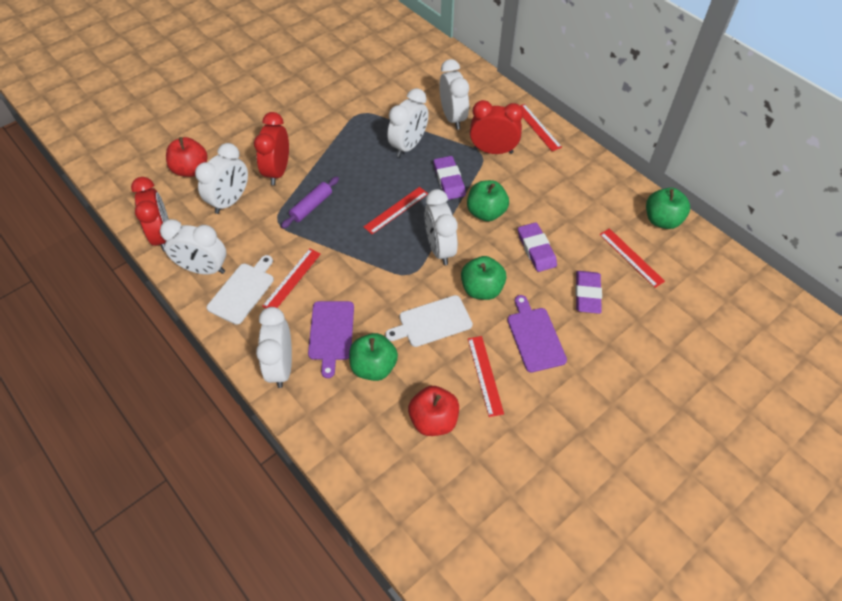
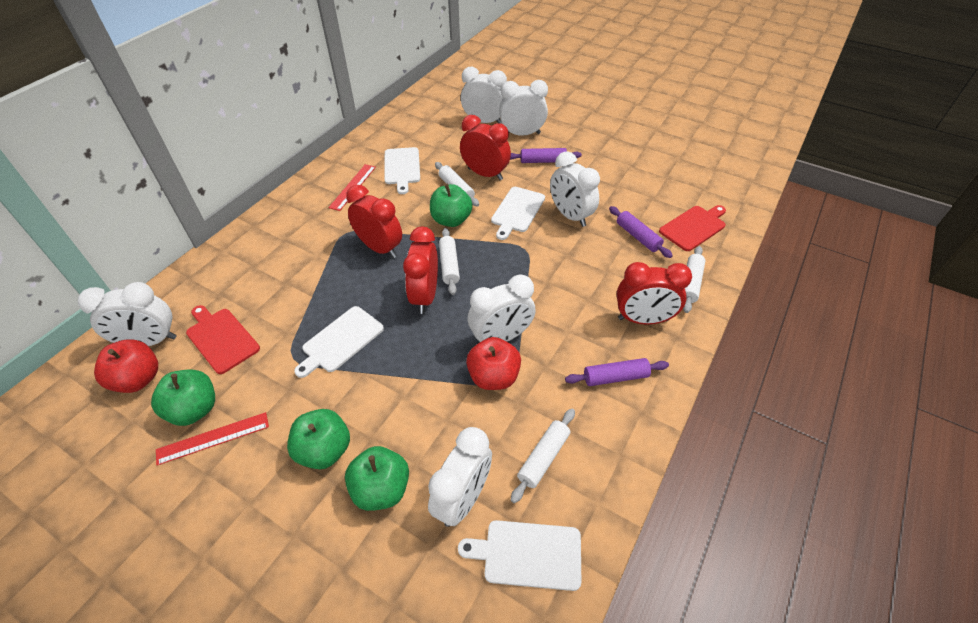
purple cutting board: [308,301,354,378] [507,295,567,372] = 2 -> none = 0
purple eraser: [434,156,466,200] [518,222,557,272] [575,271,602,314] = 3 -> none = 0
purple rolling pin: [281,177,339,229] = 1 -> [510,148,582,163] [565,358,669,386] [609,206,673,258] = 3
red clock: [131,177,169,252] [254,112,289,185] [470,100,523,154] = 3 -> [346,185,402,258] [403,227,438,314] [460,115,511,180] [616,262,692,325] = 4
red cutting board: none = 0 -> [186,305,260,374] [659,205,726,251] = 2
red ruler: [262,248,321,308] [364,187,428,234] [468,336,504,417] [520,104,562,151] [599,228,665,288] = 5 -> [156,412,269,466] [328,164,376,211] = 2
white cutting board: [207,255,274,325] [385,295,473,347] = 2 -> [294,306,384,378] [384,147,420,194] [458,520,581,591] [491,187,545,240] = 4
white rolling pin: none = 0 -> [435,162,479,207] [439,228,460,295] [511,408,575,503] [683,246,705,313] = 4

